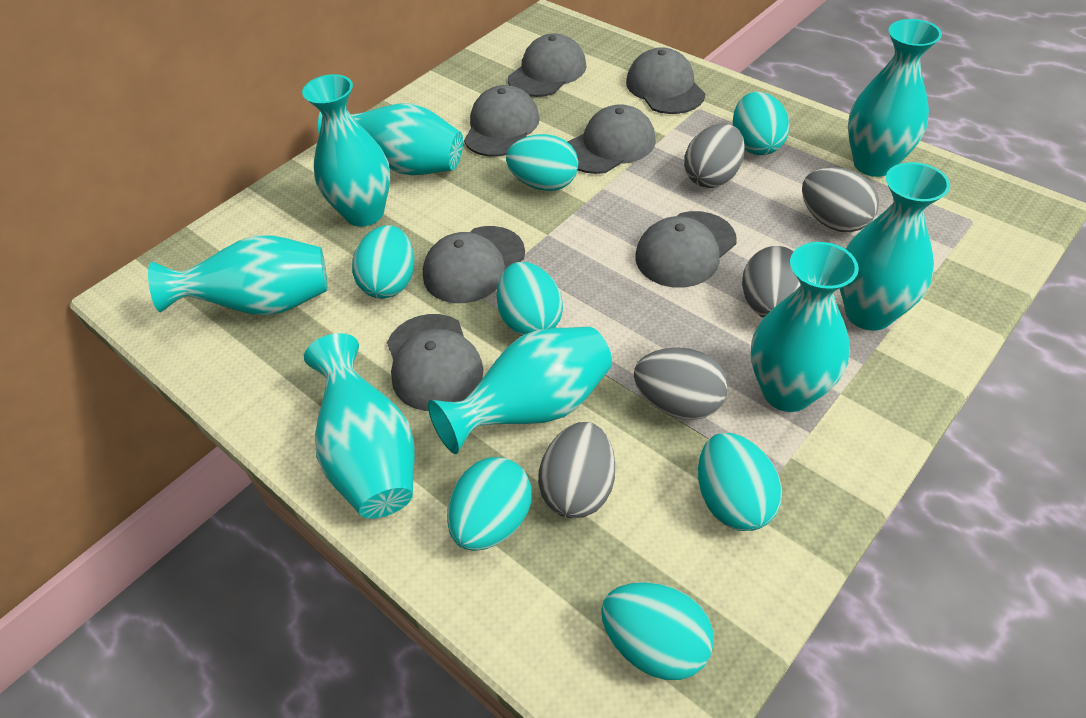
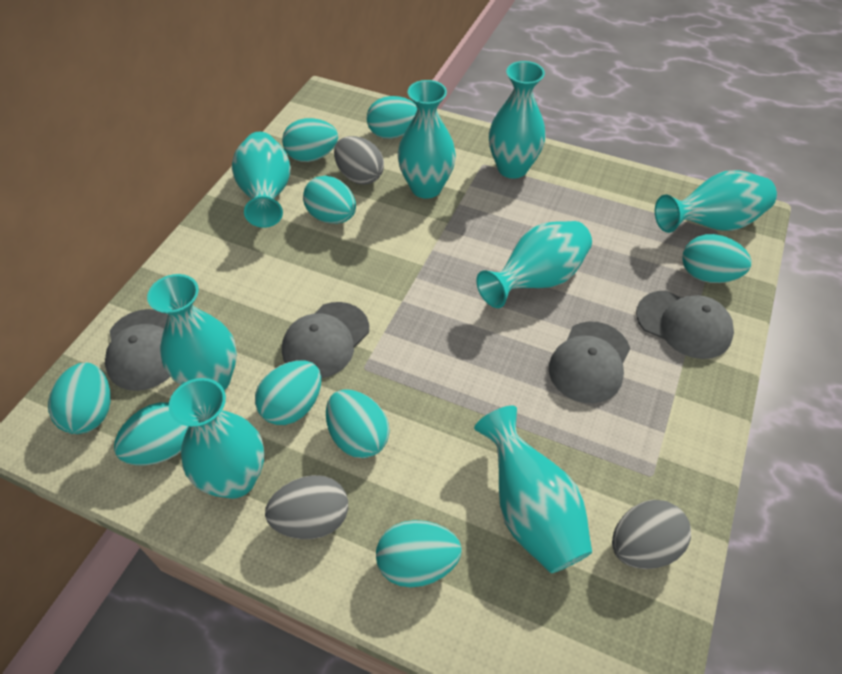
grey cap: [387,314,483,411] [423,226,525,303] [464,85,540,157] [508,33,587,97] [567,104,656,174] [626,47,705,114] [635,211,737,288] = 7 -> [105,309,170,391] [282,302,369,378] [549,321,630,403] [636,291,734,359] = 4
grey egg: [538,422,615,518] [634,347,728,420] [684,123,745,188] [742,246,801,318] [802,167,879,232] = 5 -> [265,475,348,539] [334,136,384,185] [612,500,691,569] = 3
turquoise egg: [352,225,414,299] [447,457,532,551] [497,262,563,336] [506,134,578,191] [601,582,714,680] [698,433,782,531] [733,92,790,155] = 7 -> [48,362,111,434] [114,402,189,465] [255,360,321,425] [282,118,338,162] [303,176,356,224] [326,389,390,458] [367,96,417,139] [376,520,462,587] [682,234,751,283] = 9

